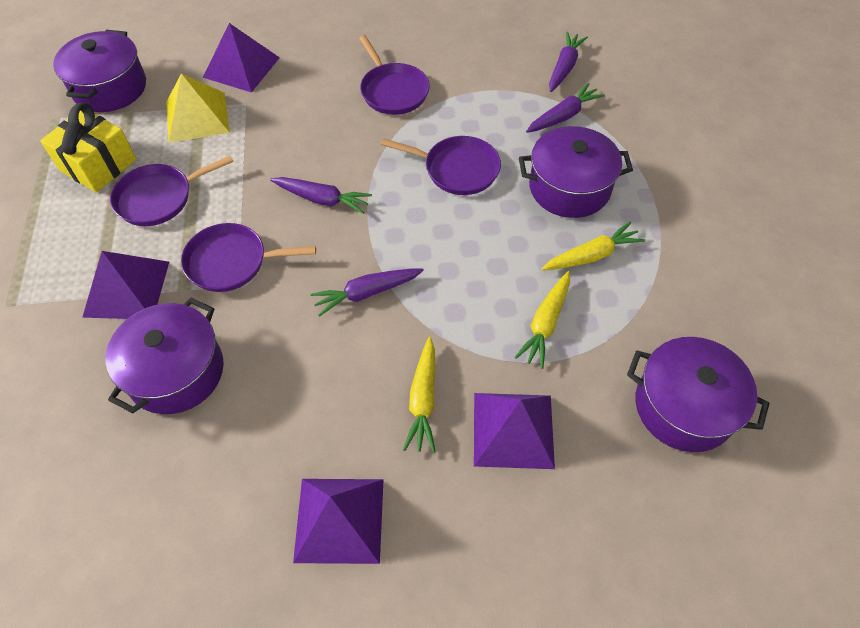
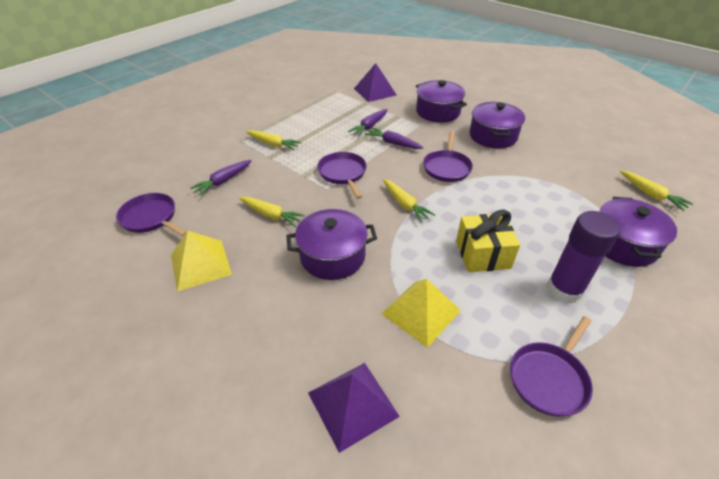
purple carrot: [270,177,372,214] [310,268,424,317] [526,83,605,133] [549,32,588,92] = 4 -> [190,160,252,196] [348,109,388,136] [365,127,424,149] = 3
purple glue stick: none = 0 -> [547,211,621,304] = 1
purple pyramid: [82,251,169,319] [203,23,280,93] [293,479,384,564] [474,393,555,469] = 4 -> [308,363,400,453] [354,63,397,102] = 2
yellow carrot: [403,337,436,453] [514,271,570,369] [542,222,645,270] = 3 -> [239,197,305,227] [246,130,302,150] [383,179,435,222] [620,170,693,211] = 4
yellow pyramid: [166,74,230,143] = 1 -> [171,231,232,291] [381,279,461,348] = 2

